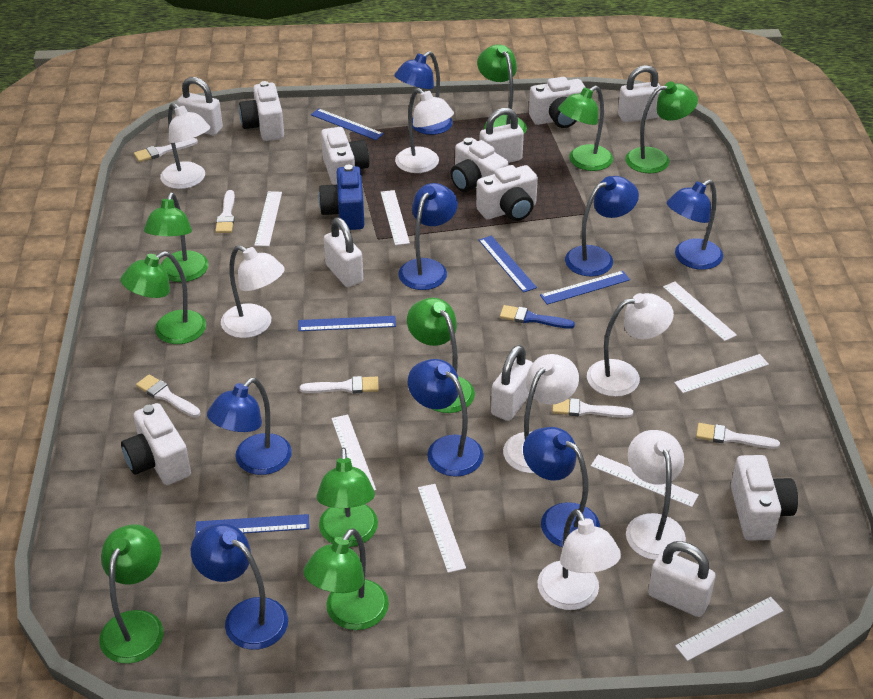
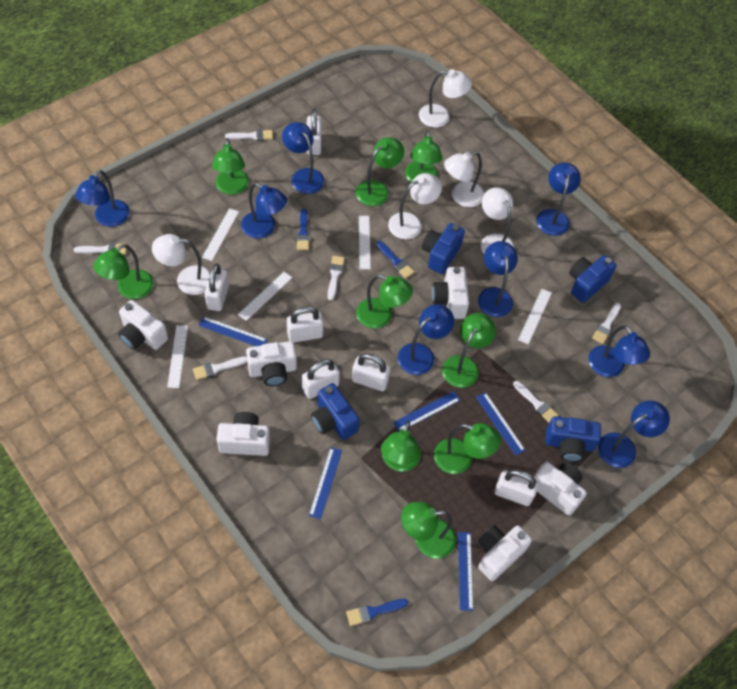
blue brush: [500,305,575,329] = 1 -> [297,209,310,250] [346,599,408,626] [376,241,414,278] = 3
blue camera: [319,165,364,230] = 1 -> [311,383,360,440] [422,223,465,274] [546,416,601,462] [569,255,617,303] = 4
white camera: [121,403,191,485] [239,81,284,141] [321,127,369,185] [450,138,508,192] [476,165,538,221] [529,77,586,128] [731,455,798,541] = 7 -> [118,300,168,350] [217,412,270,456] [246,341,297,386] [432,267,469,319] [477,525,532,581] [534,462,587,516] = 6
white lamp: [160,103,210,189] [221,245,285,338] [395,88,454,173] [503,354,579,473] [537,509,621,610] [587,293,674,397] [626,430,686,560] = 7 -> [152,234,211,295] [388,173,442,239] [419,69,472,128] [444,151,484,207] [481,187,515,254] = 5
white ruler: [254,191,282,246] [331,415,376,491] [381,190,410,245] [418,484,466,573] [591,454,699,507] [663,281,737,341] [674,354,769,393] [675,597,783,661] = 8 -> [167,325,188,388] [202,208,239,261] [238,272,292,321] [359,216,371,269] [518,289,552,344] = 5

